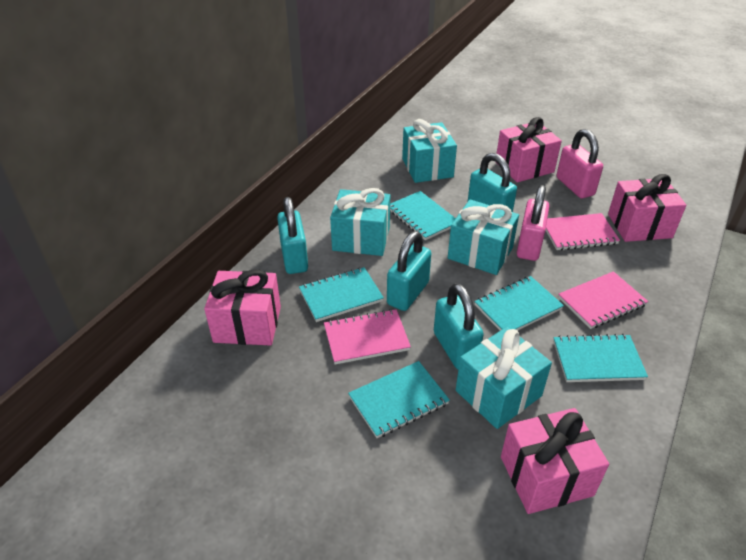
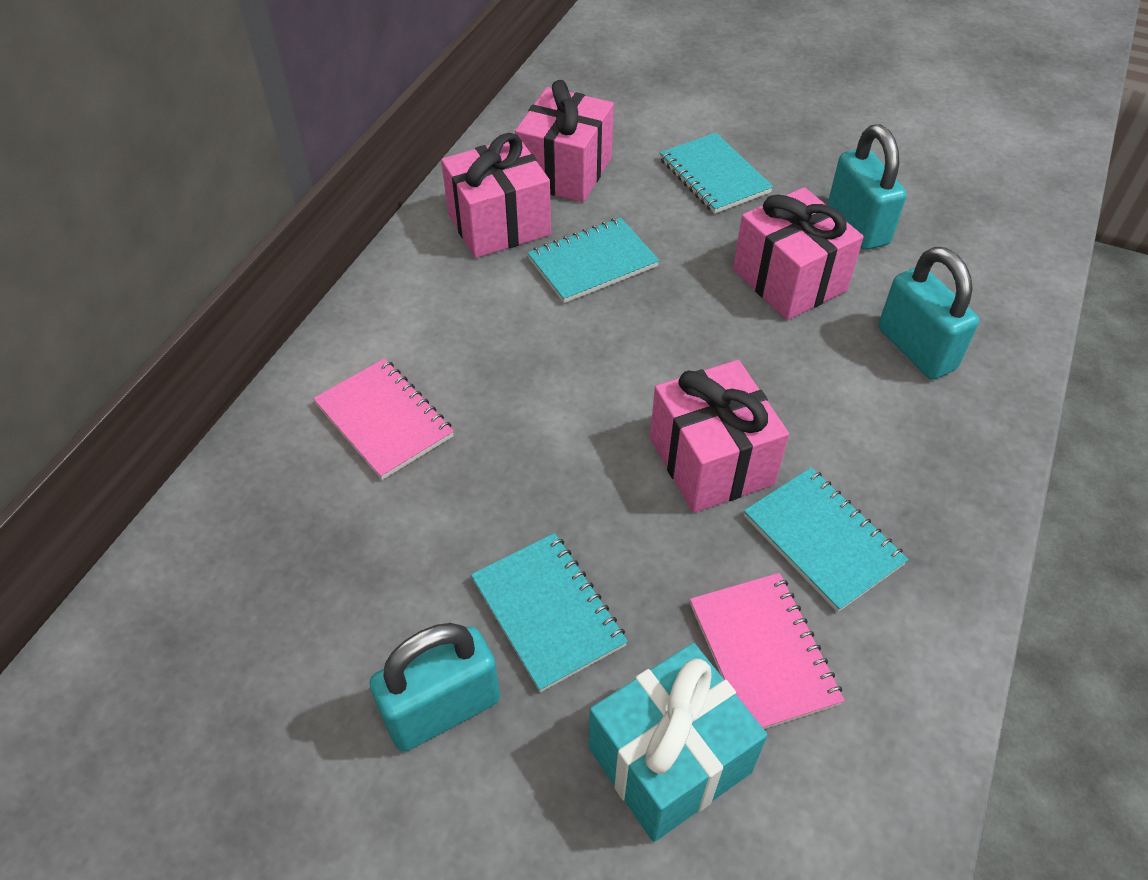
pink notebook: [324,309,411,364] [545,213,620,250] [558,271,648,329] = 3 -> [313,358,454,480] [690,573,845,729] = 2
pink padlock: [517,185,549,261] [557,129,603,198] = 2 -> none = 0
turquoise gift: [330,188,390,256] [402,119,457,183] [448,199,519,275] [456,327,552,429] = 4 -> [589,643,767,842] = 1
turquoise notebook: [299,267,384,322] [348,361,450,438] [390,191,456,240] [474,276,564,331] [553,334,648,382] = 5 -> [471,533,628,692] [527,217,660,303] [660,133,773,214] [744,467,908,612] = 4
turquoise padlock: [277,197,308,274] [387,231,431,311] [434,283,484,369] [468,153,517,212] = 4 -> [369,623,500,752] [828,125,907,250] [878,247,979,379] = 3

